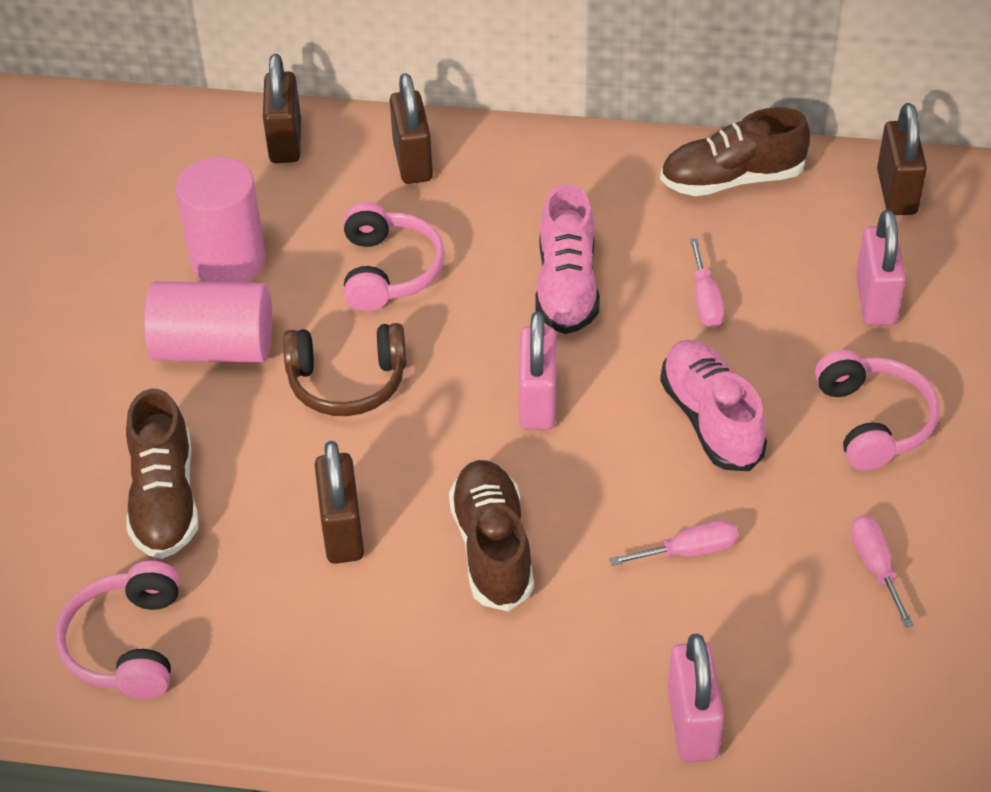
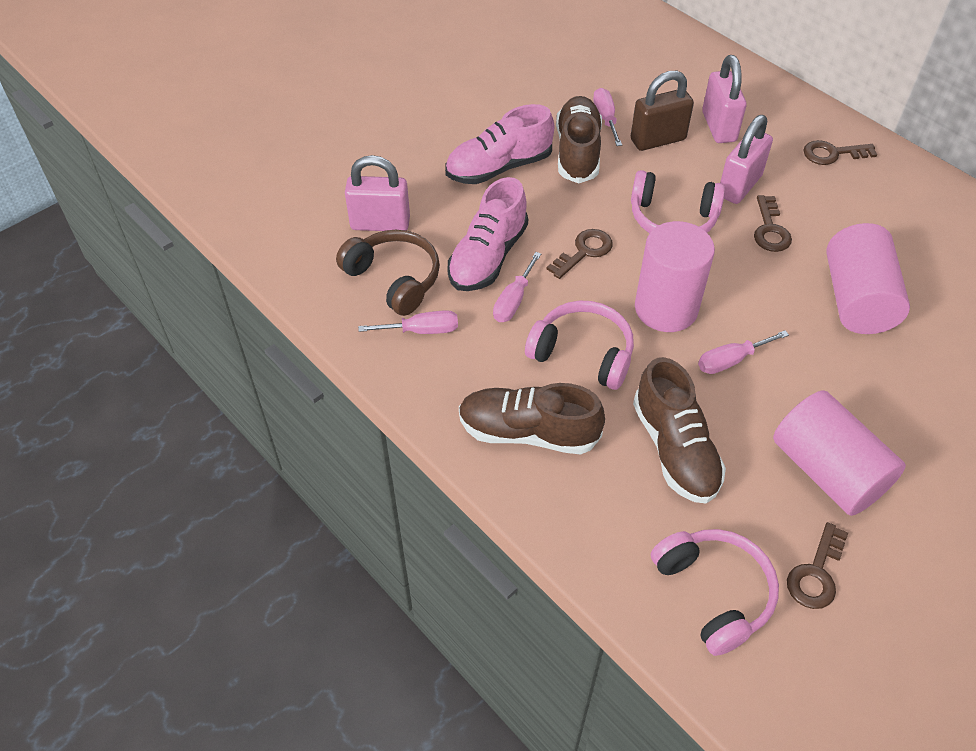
brown key: none = 0 -> [547,229,613,279] [754,195,792,252] [787,522,848,609] [803,140,877,165] = 4
brown padlock: [263,54,301,163] [315,441,364,564] [390,73,433,184] [877,103,927,215] = 4 -> [631,71,694,151] = 1
pink cylinder: [144,281,272,363] [175,157,266,283] = 2 -> [635,221,715,332] [773,390,906,516] [826,223,910,334] = 3
pink screwdriver: [609,520,739,566] [690,238,724,328] [850,515,914,627] = 3 -> [358,310,458,334] [493,252,541,322] [593,88,622,146] [698,330,789,374] = 4

